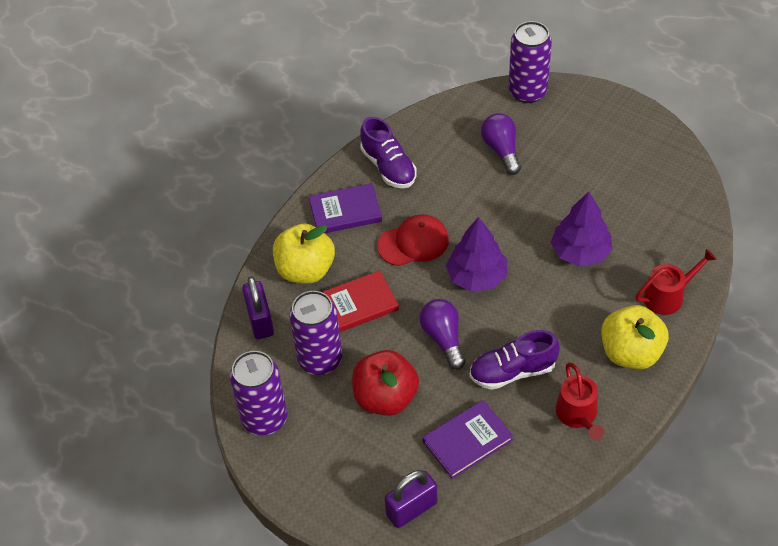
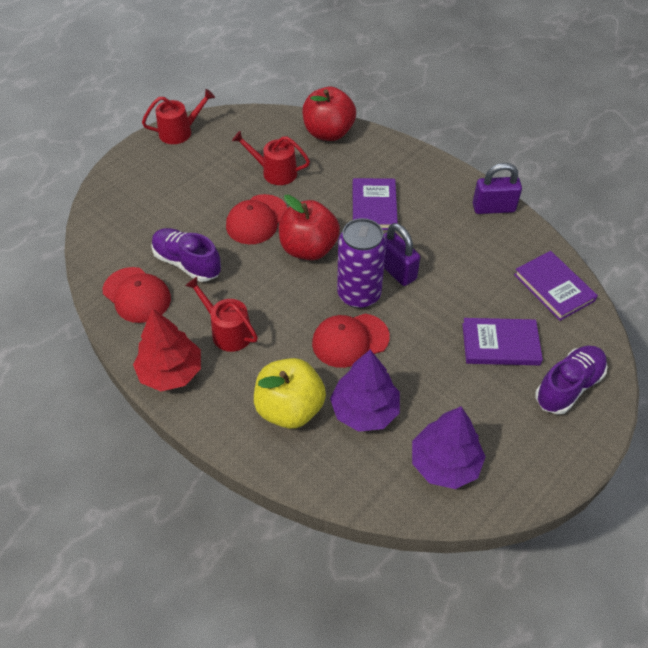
purple book: [309,183,382,233] [423,400,513,479] = 2 -> [353,178,398,230] [462,318,543,365] [514,251,598,321] = 3
purple can: [230,351,287,435] [289,291,342,375] [509,21,552,103] = 3 -> [337,218,386,308] = 1
purple light bulb: [420,299,465,370] [481,113,521,175] = 2 -> none = 0
red apple: [352,350,419,416] = 1 -> [279,195,340,260] [302,87,356,141] = 2
red book: [323,271,399,332] = 1 -> none = 0
red cap: [377,214,449,266] = 1 -> [103,267,171,323] [226,194,287,244] [312,314,390,368] = 3
red tree: none = 0 -> [133,309,201,391] = 1
red watering can: [556,362,604,440] [636,249,717,315] = 2 -> [142,89,215,144] [185,277,258,352] [232,131,310,185] = 3
yellow apple: [273,223,335,284] [601,305,668,369] = 2 -> [254,358,326,429] = 1

